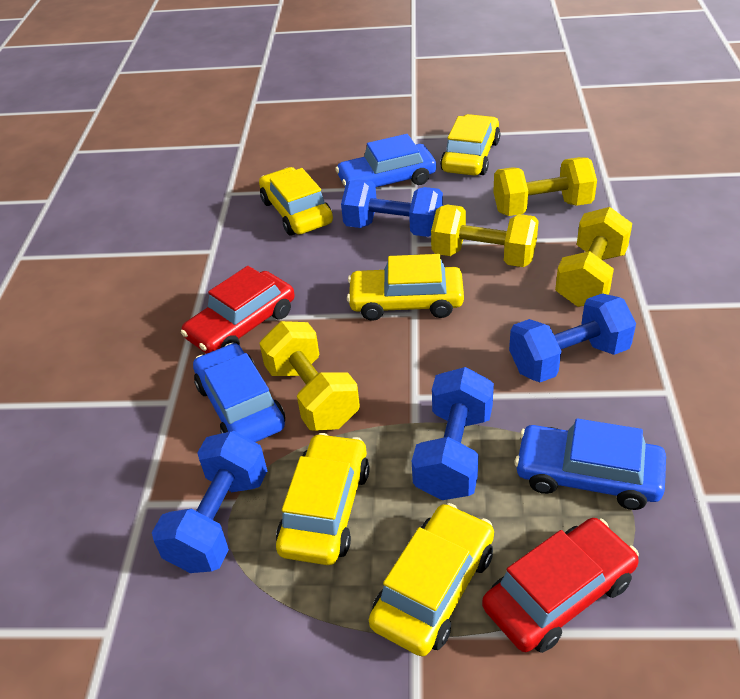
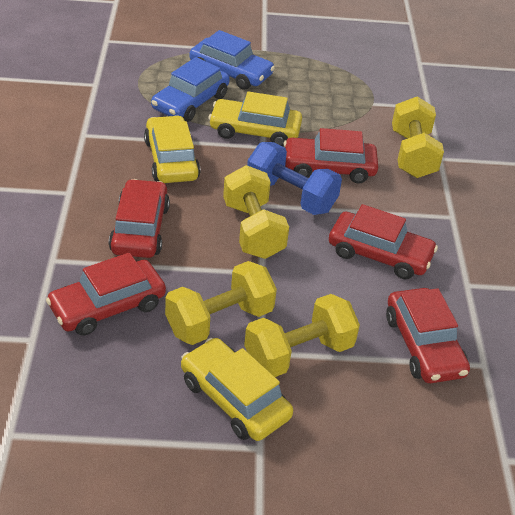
blue car: [193,343,285,442] [335,134,436,187] [515,418,666,510] = 3 -> [151,57,230,122] [189,30,275,90] = 2
blue dumbbell: [152,431,267,573] [341,179,443,237] [412,367,494,500] [509,293,636,383] = 4 -> [247,142,342,215] = 1
red car: [181,266,295,354] [482,518,639,653] = 2 -> [46,253,166,336] [109,179,170,258] [284,128,378,183] [329,204,438,279] [386,288,470,383] = 5
yellow car: [259,167,333,235] [276,433,370,565] [347,254,464,321] [369,503,494,656] [440,114,500,175] = 5 -> [144,115,200,183] [181,338,293,441] [208,91,302,146] = 3

